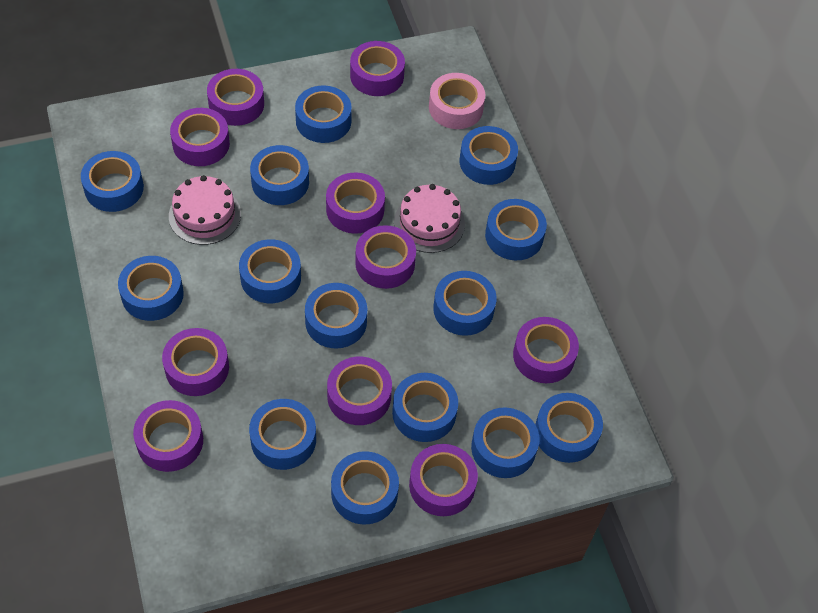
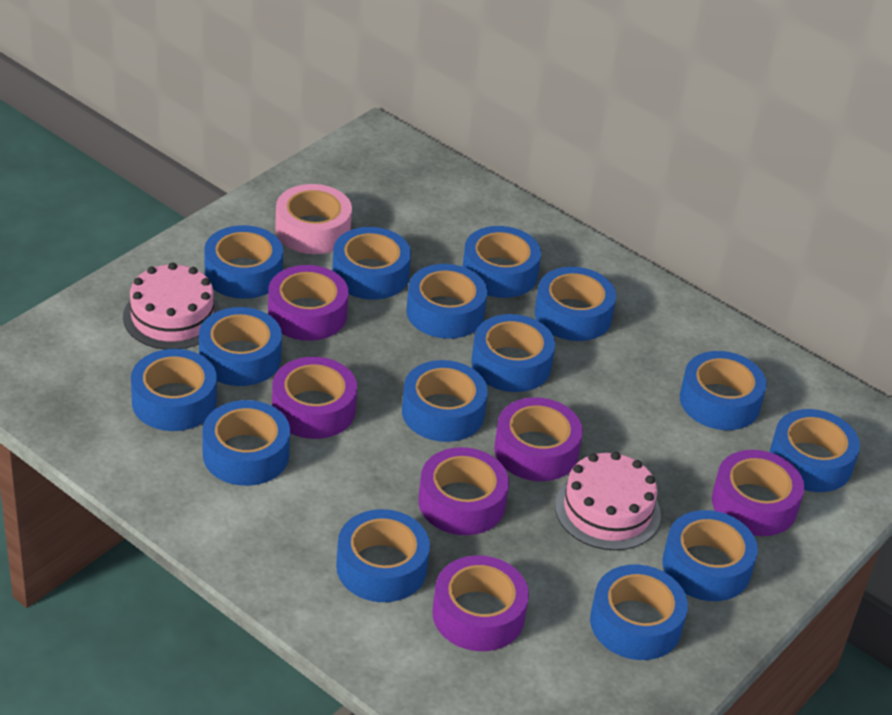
blue tape: [81,151,144,212] [118,256,184,321] [239,239,301,303] [249,399,316,470] [250,145,309,205] [295,85,352,143] [305,283,367,348] [331,451,399,525] [392,373,458,442] [433,271,497,336] [459,126,518,185] [471,407,540,478] [485,199,547,260] [535,393,603,463] = 14 -> [131,349,217,431] [199,307,282,386] [202,400,290,486] [205,225,283,299] [332,227,411,300] [336,509,430,602] [402,360,488,442] [406,264,487,339] [463,226,541,298] [471,314,555,392] [535,267,616,341] [590,565,688,660] [662,510,758,601] [680,351,767,430] [770,409,860,492] = 15
purple tape: [133,400,203,472] [162,328,229,396] [170,108,230,166] [207,69,264,126] [326,173,385,234] [327,357,392,425] [350,41,405,96] [355,225,416,289] [409,444,478,516] [513,317,579,383] = 10 -> [268,265,348,341] [272,357,357,439] [419,447,509,535] [432,555,529,651] [494,397,583,481] [712,450,804,536] = 6

